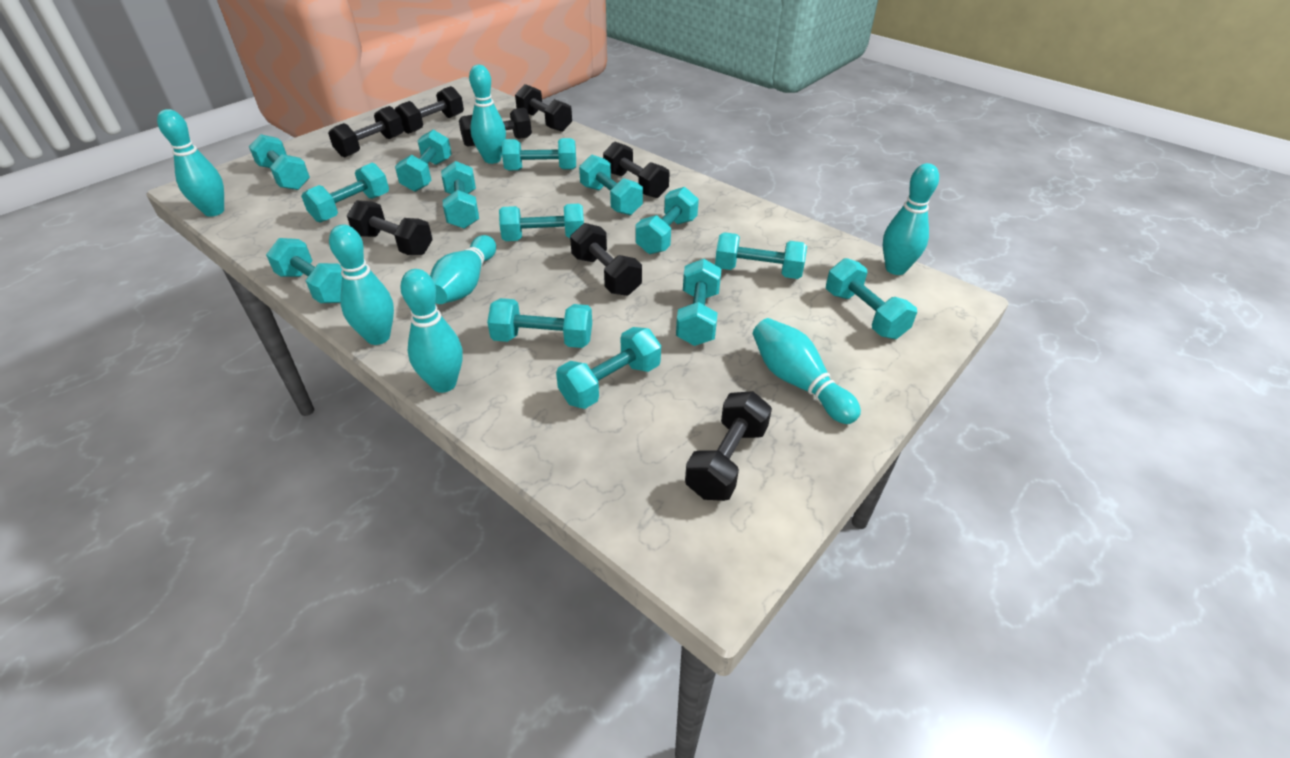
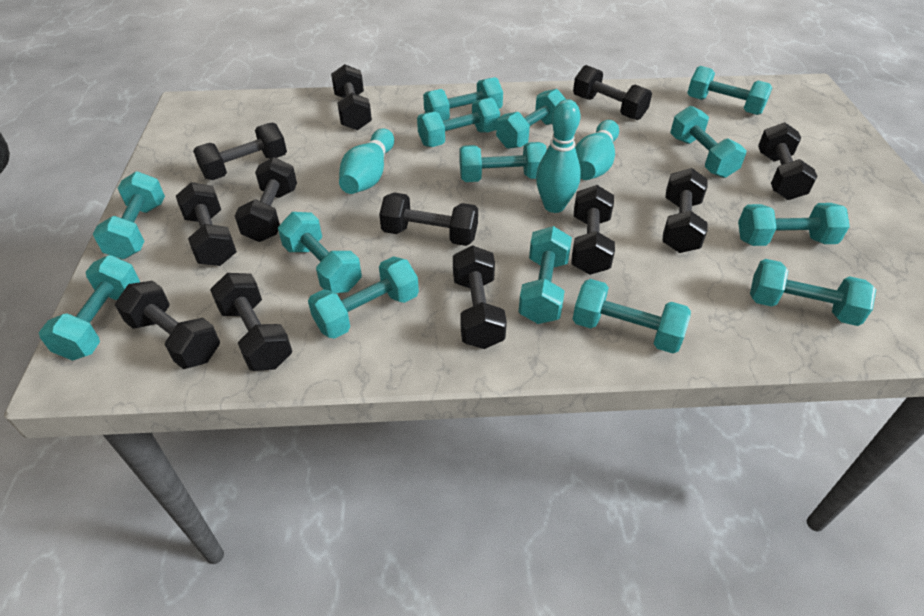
black dumbbell: [328,106,404,157] [347,200,433,255] [395,86,464,134] [459,107,532,147] [515,84,572,132] [570,223,642,296] [603,141,669,198] [685,391,772,501] = 8 -> [115,281,220,369] [176,182,237,266] [193,122,287,180] [210,273,292,371] [235,157,297,242] [331,64,372,130] [379,192,478,246] [453,245,507,349] [571,185,615,275] [573,65,652,120] [662,168,708,253] [758,122,818,200] = 12
turquoise bowling pin: [157,109,224,217] [329,224,394,345] [400,269,462,393] [430,235,496,304] [469,65,506,164] [753,318,861,424] [883,163,939,275] = 7 -> [339,129,394,194] [536,99,581,213] [575,120,619,180] = 3

